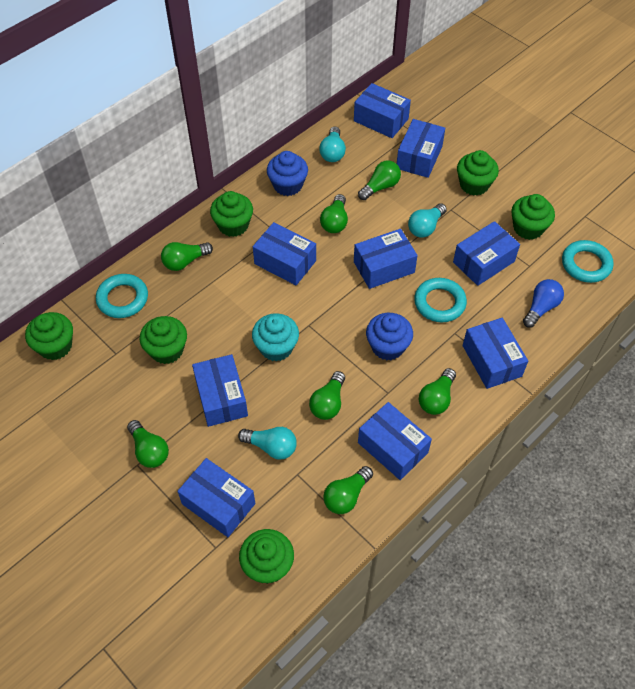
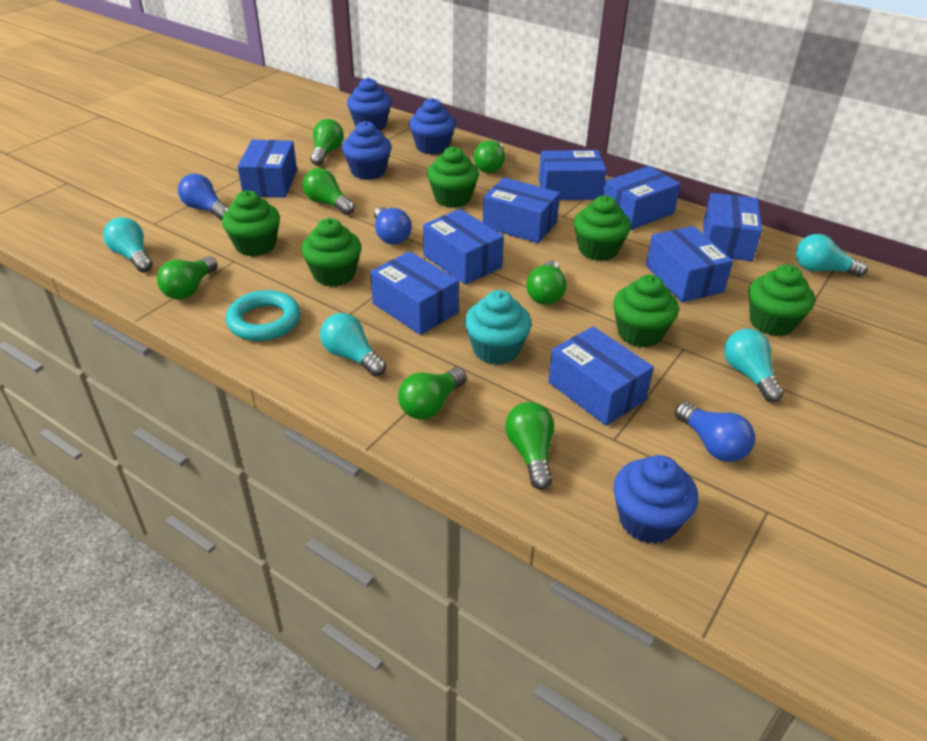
blue cupcake: [267,151,308,196] [366,313,413,360] = 2 -> [342,121,391,180] [347,77,392,130] [409,98,456,154] [613,455,698,544] = 4
blue light bulb: [523,279,564,328] = 1 -> [178,174,229,220] [374,207,411,245] [675,402,755,462] = 3
turquoise light bulb: [238,427,297,460] [319,127,346,162] [408,203,447,238] = 3 -> [103,217,153,273] [320,313,386,377] [724,329,784,403] [796,234,868,277] = 4
turquoise ring: [96,274,148,318] [414,278,467,322] [562,240,614,283] = 3 -> [226,290,300,341] = 1

